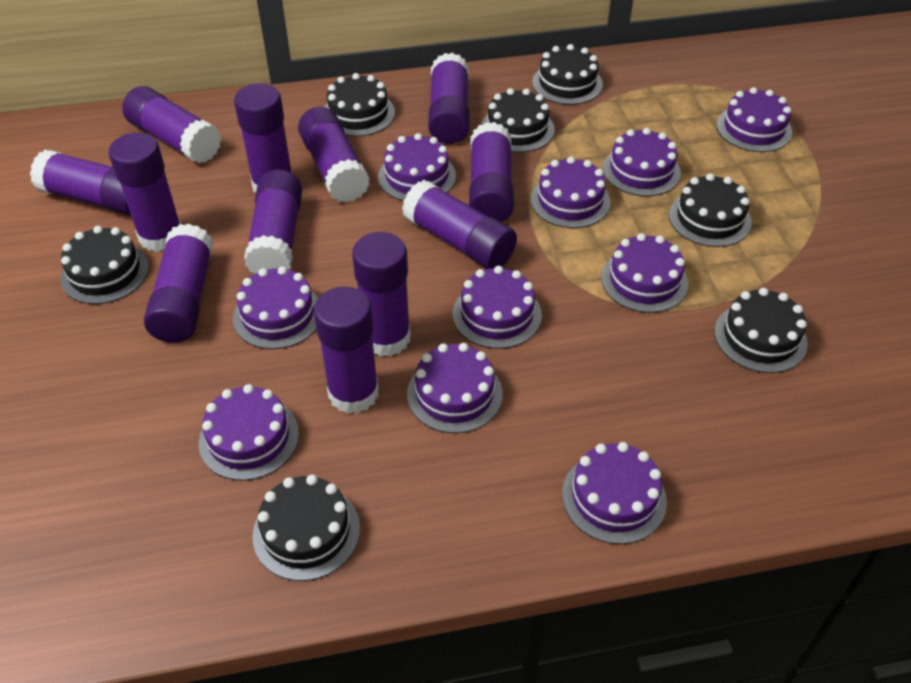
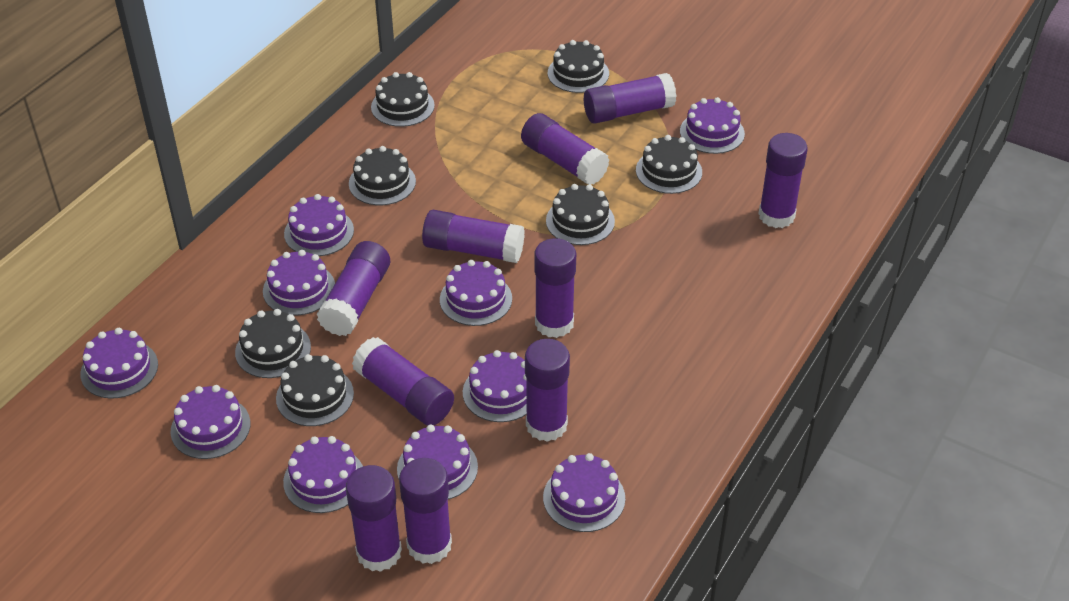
purple glue stick: [30,150,131,215] [108,133,181,252] [122,86,221,163] [144,224,214,343] [234,84,292,193] [244,169,302,274] [298,107,370,203] [314,286,379,414] [352,232,410,357] [402,180,517,269] [428,53,470,144] [469,122,514,222] = 12 -> [317,241,390,336] [346,465,402,572] [352,337,454,425] [399,458,452,564] [422,210,525,263] [521,113,610,185] [525,339,570,442] [534,238,576,338] [584,73,677,124] [758,133,808,228] = 10

